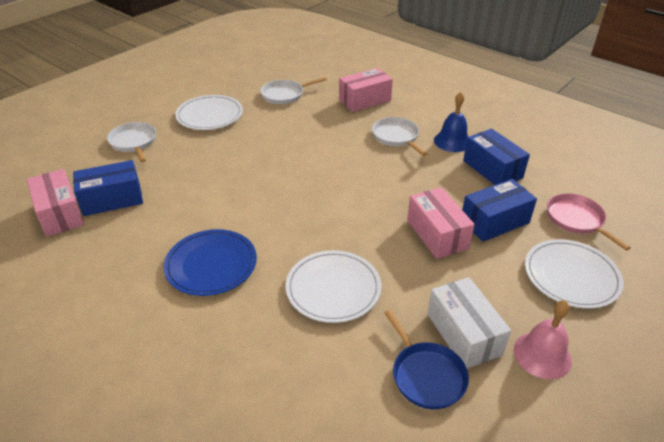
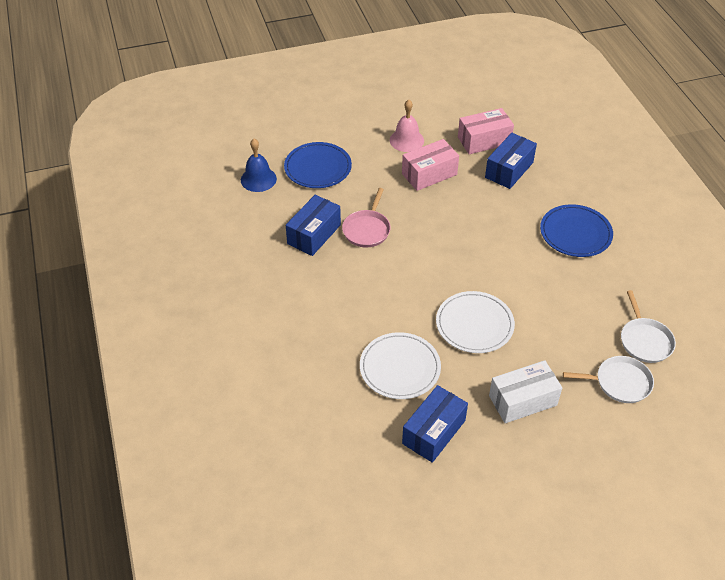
blue pan: [384,310,469,409] = 1 -> none = 0
blue plate: [164,229,257,296] = 1 -> [284,142,352,188] [540,204,613,257] = 2
pink box: [27,169,84,237] [339,68,393,112] [407,187,475,259] = 3 -> [402,139,459,191] [458,108,514,154] = 2
white pan: [107,122,156,162] [260,77,327,104] [372,117,427,156] = 3 -> [563,356,654,403] [621,290,676,363] = 2
white plate: [175,95,243,130] [286,250,381,323] [525,239,624,309] = 3 -> [360,332,441,399] [436,291,515,353] = 2

